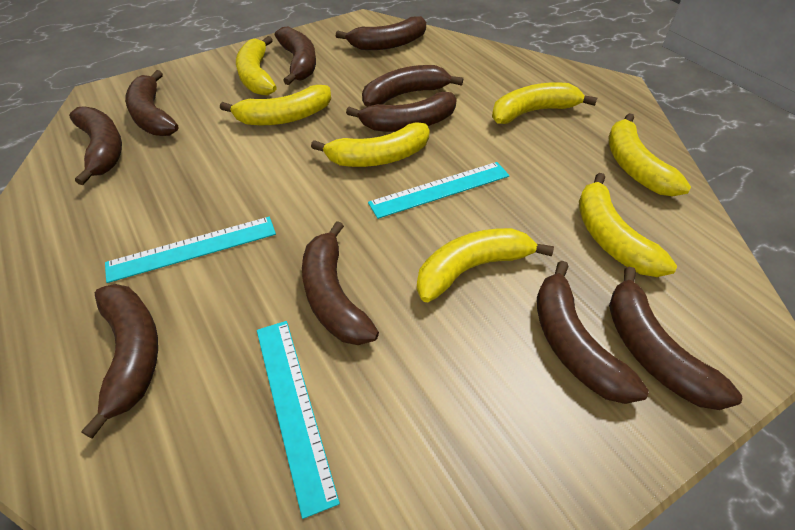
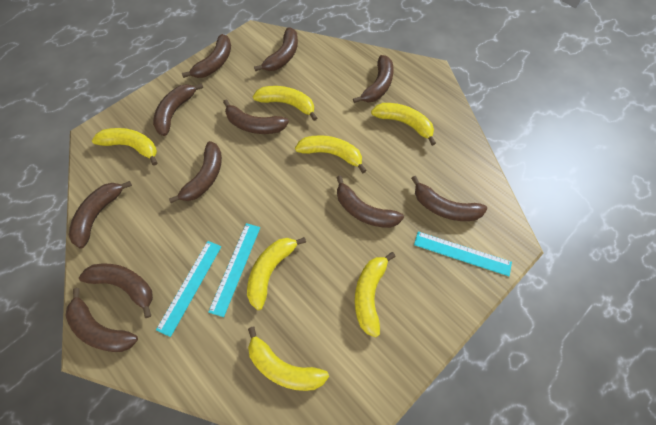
brown banana: [69,106,122,185] [81,284,158,439] [125,70,178,136] [275,26,316,85] [302,221,379,345] [336,16,426,50] [346,92,457,132] [362,65,463,107] [537,261,649,404] [609,267,743,410] = 10 -> [65,288,138,352] [69,181,132,249] [79,264,153,318] [153,83,203,136] [169,141,222,203] [182,34,231,78] [223,100,289,134] [254,27,298,71] [336,175,404,228] [353,55,394,103] [411,176,487,221] = 11

